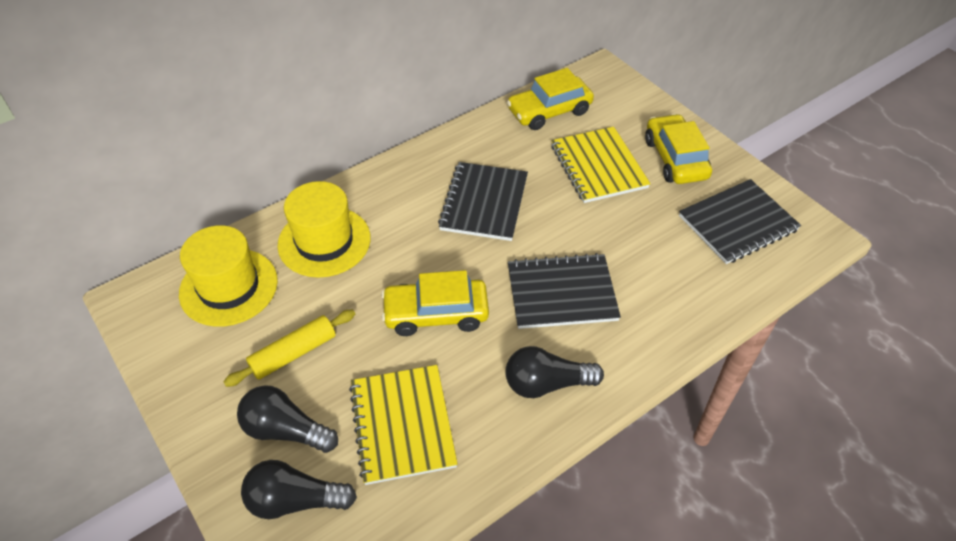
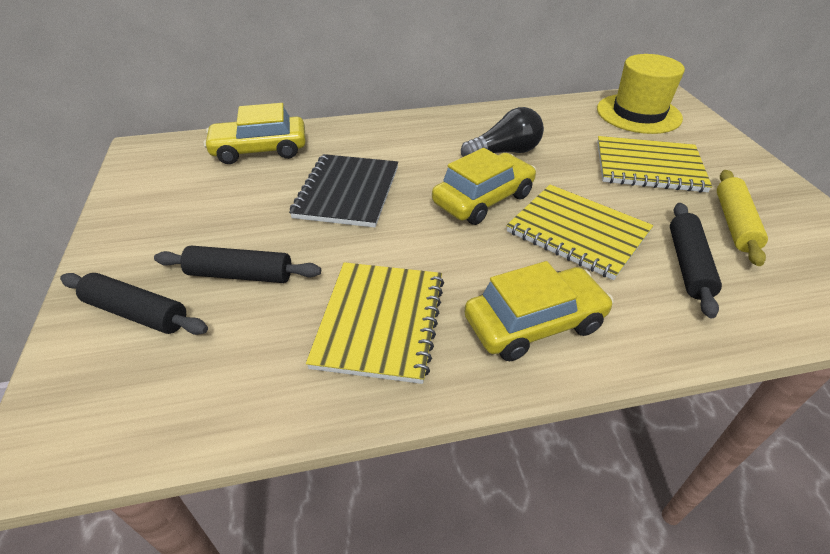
black light bulb: [237,385,338,453] [241,460,357,519] [505,346,604,398] = 3 -> [461,107,544,157] = 1
black notebook: [438,162,528,241] [508,253,621,329] [679,179,801,264] = 3 -> [289,154,398,228] = 1
black rolling pin: none = 0 -> [60,273,208,335] [154,246,321,283] [670,203,722,318] = 3
yellow hat: [179,225,278,327] [277,181,371,278] = 2 -> [597,54,685,134] = 1
yellow notebook: [349,365,458,485] [551,127,651,203] = 2 -> [306,262,444,384] [506,184,653,280] [597,136,712,192] = 3

